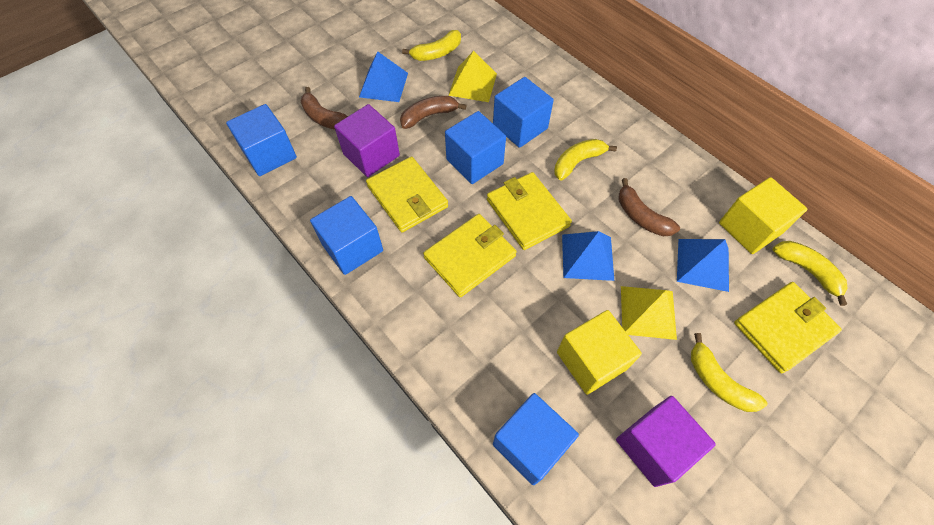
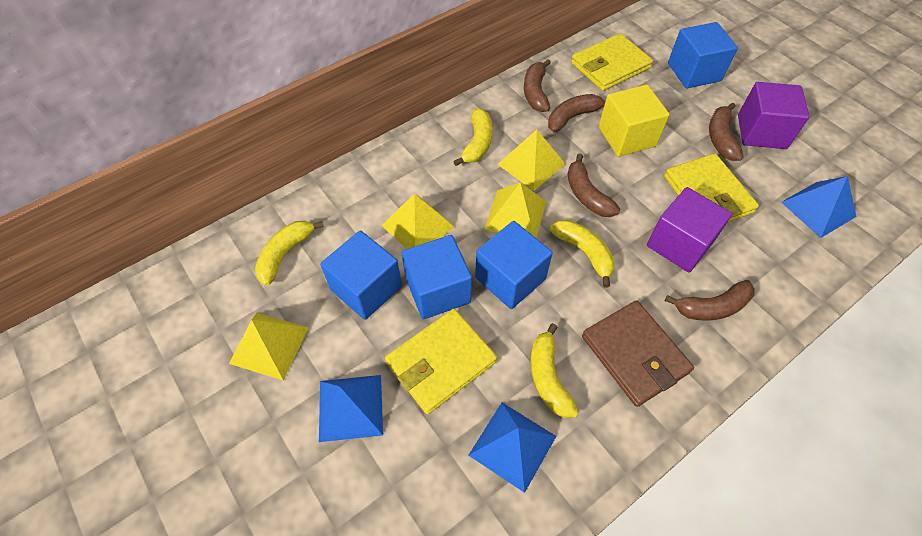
blue cube: [226,104,297,176] [310,196,383,275] [445,111,506,184] [493,77,554,148] [493,393,579,485] = 5 -> [320,230,402,320] [402,235,472,319] [475,221,553,309] [668,22,738,89] = 4
brown banana: [300,87,348,129] [400,96,467,129] [618,178,680,236] = 3 -> [524,59,551,112] [548,94,605,132] [568,153,620,217] [665,280,755,321] [709,103,744,161] = 5
brown wallet: none = 0 -> [582,300,694,407] = 1
yellow cube: [557,310,642,395] [719,177,807,254] = 2 -> [599,84,670,157] = 1
yellow pyramid: [448,51,497,102] [621,286,677,340] = 2 -> [229,313,309,380] [381,194,454,249] [484,182,546,238] [497,130,565,191] = 4
yellow wallet: [366,156,448,232] [423,214,517,297] [487,172,572,250] [734,282,842,373] = 4 -> [385,308,497,414] [571,33,653,91] [664,153,759,222] = 3

